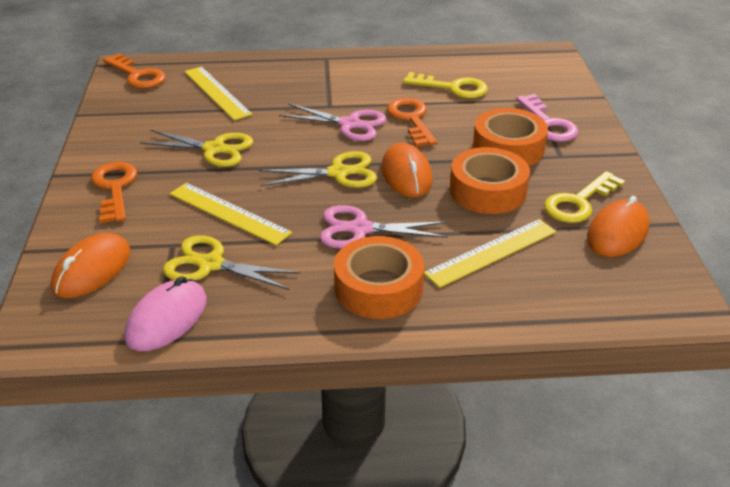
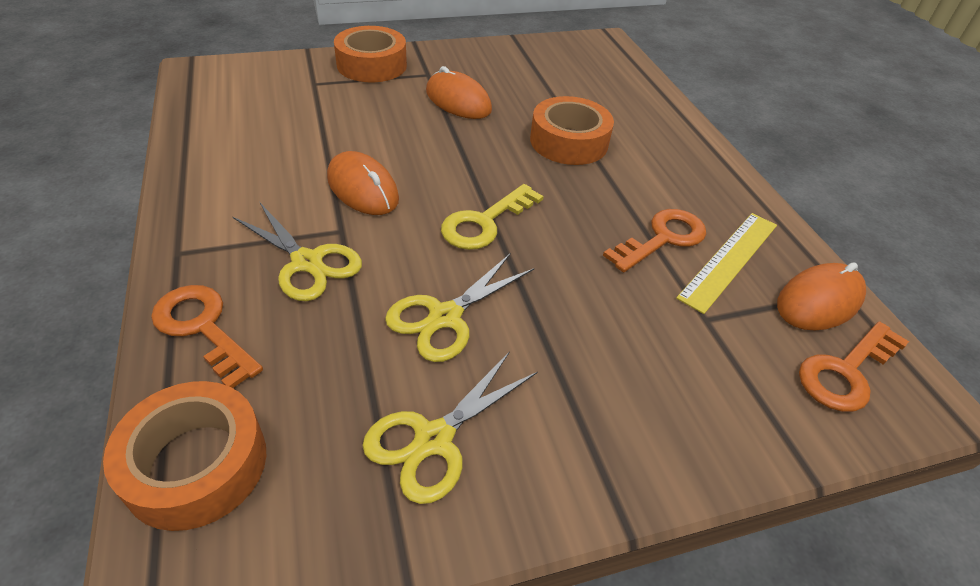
pink key: [516,94,579,142] = 1 -> none = 0
pink mouse: [124,276,207,351] = 1 -> none = 0
pink scissors: [279,103,387,141] [320,205,448,248] = 2 -> none = 0
yellow key: [403,72,488,98] [544,171,625,223] = 2 -> [441,184,543,250] = 1
yellow ruler: [170,183,292,246] [184,66,253,121] [424,219,556,288] = 3 -> [676,213,777,314] = 1

